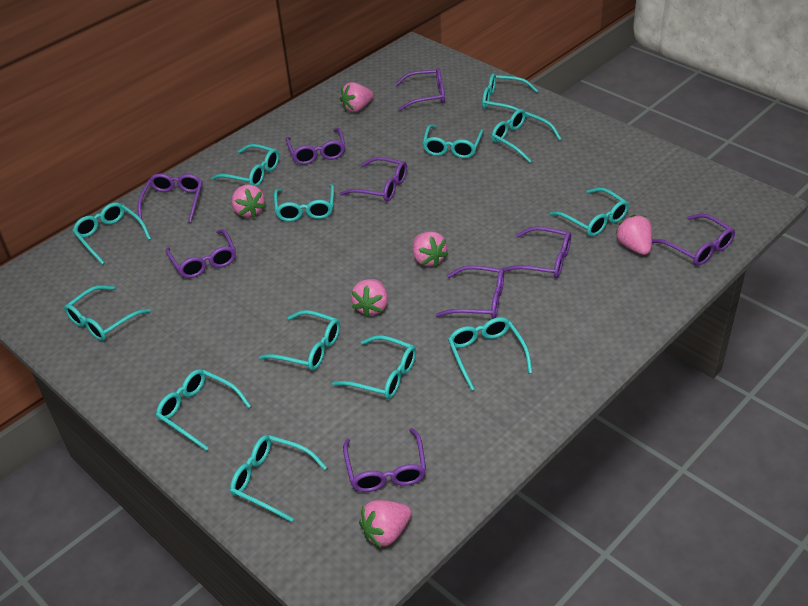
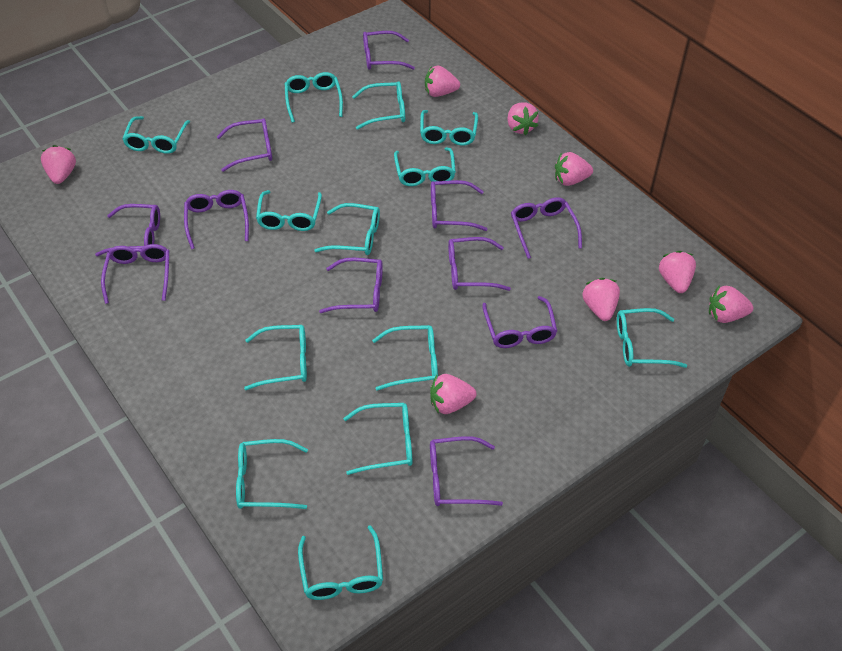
pink strawberry: [232,184,265,218] [340,82,373,112] [351,279,388,317] [359,500,411,548] [413,231,448,267] [615,215,652,255] = 6 -> [41,145,76,184] [425,66,460,97] [430,374,476,414] [507,103,539,135] [555,152,593,186] [582,278,620,321] [659,251,696,293] [709,285,753,323] = 8
purple glasses: [138,173,203,223] [166,229,236,278] [286,128,345,165] [340,157,407,202] [343,428,426,492] [394,68,445,111] [436,265,504,319] [502,226,571,278] [652,214,735,266] = 9 -> [95,204,160,256] [101,244,169,304] [184,190,249,249] [217,118,272,172] [319,258,383,313] [363,31,415,70] [430,436,503,506] [431,180,488,231] [448,237,511,291] [483,296,557,348] [511,197,582,259] = 11

